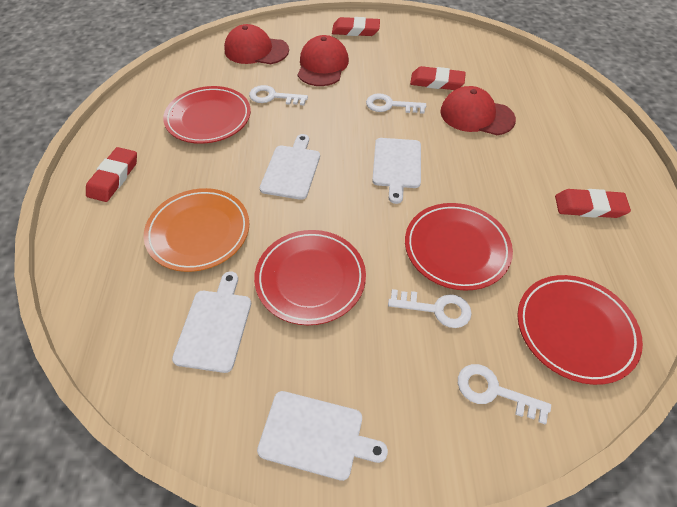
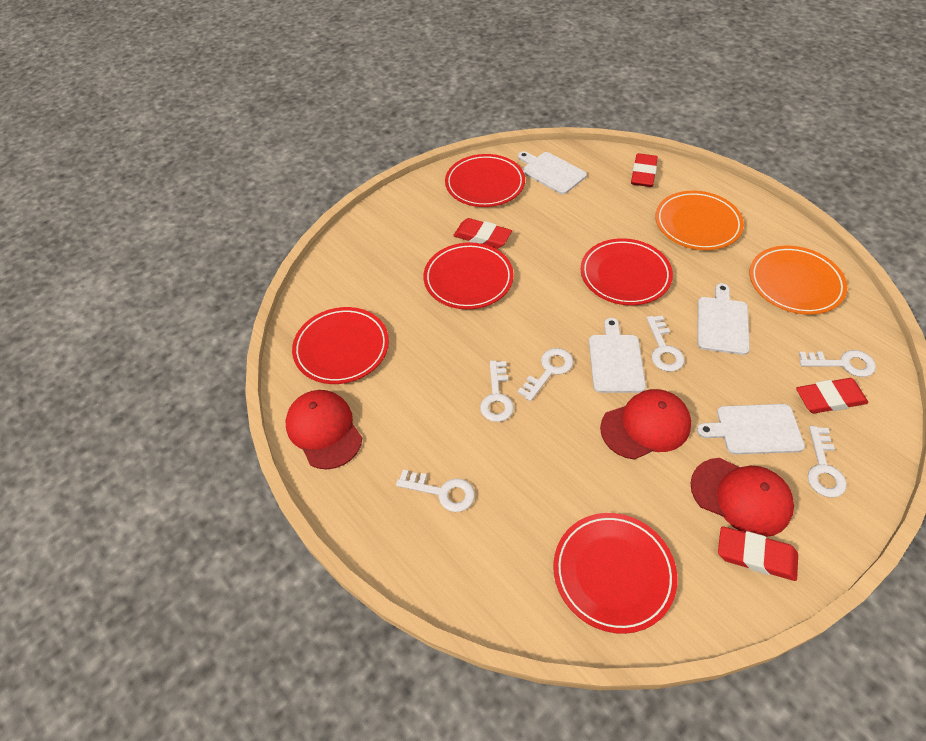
orange plate: [144,188,250,272] = 1 -> [655,191,744,250] [749,246,847,315] = 2
red plate: [163,86,251,144] [254,230,366,325] [405,203,513,291] [517,275,643,385] = 4 -> [292,307,389,384] [423,242,514,309] [445,154,525,207] [553,513,678,634] [580,238,673,305] = 5
white key: [249,85,308,105] [366,93,426,114] [388,289,472,328] [458,364,551,424] = 4 -> [396,470,475,512] [480,361,514,422] [518,348,573,401] [647,315,684,372] [799,350,876,377] [808,426,847,498] = 6

